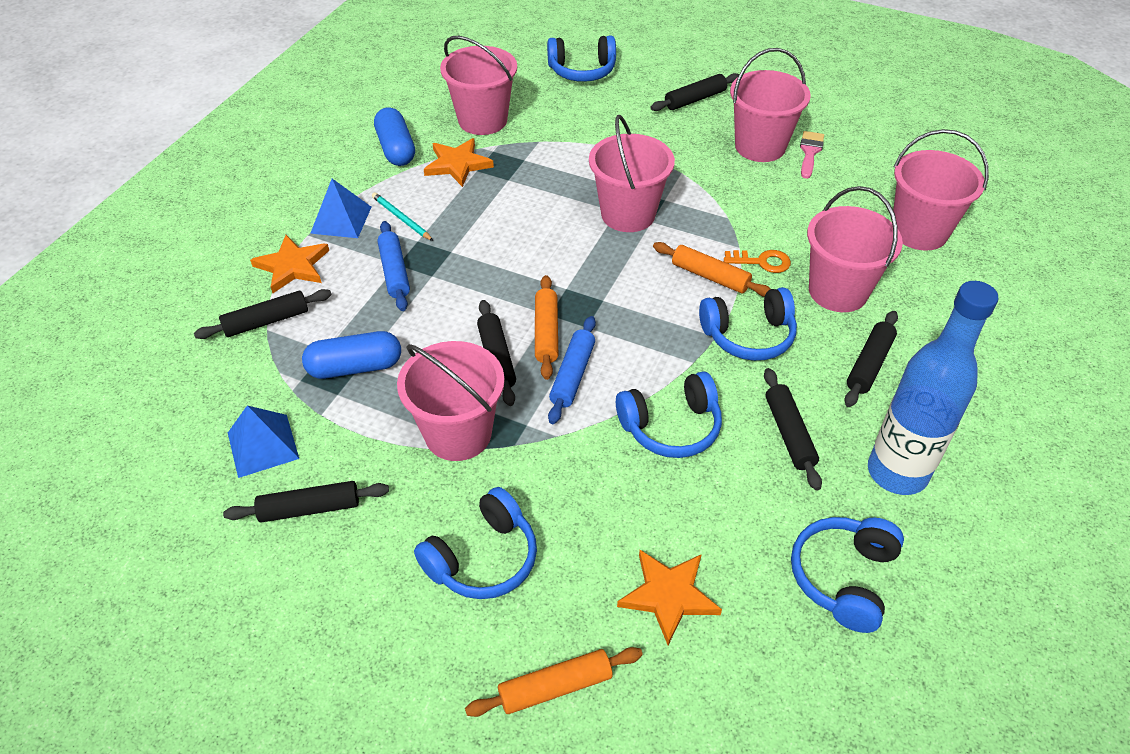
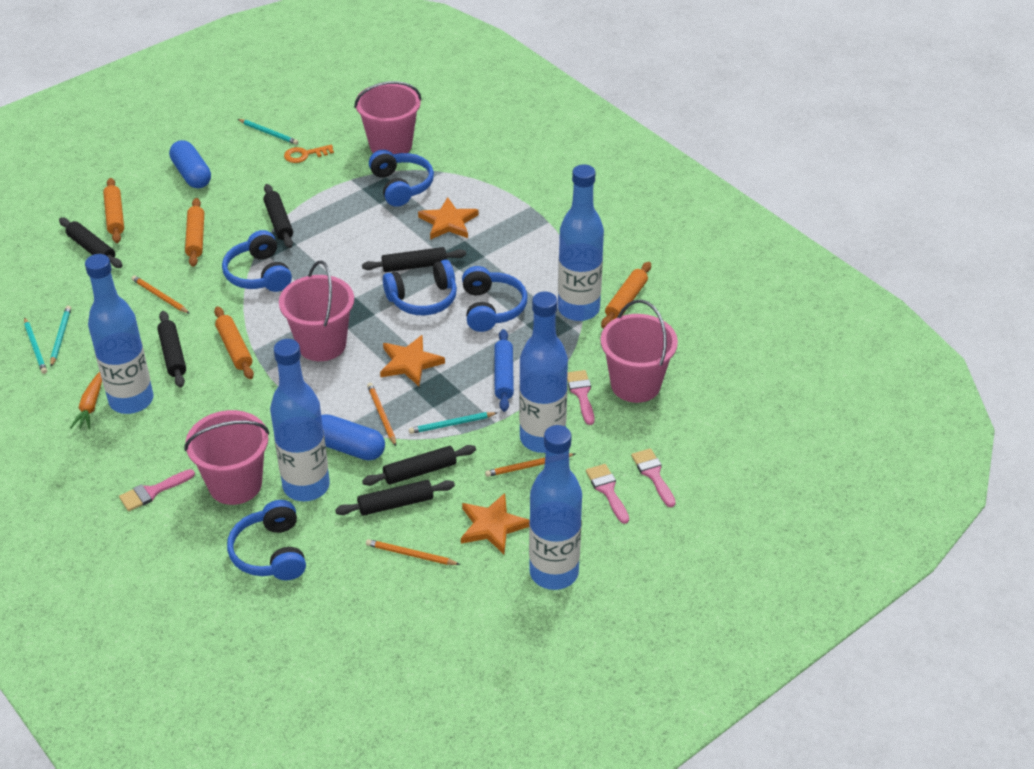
blue bottle: [868,281,999,495] = 1 -> [85,254,154,414] [270,339,330,501] [519,291,568,453] [529,425,582,590] [558,164,604,321] = 5
blue pyramid: [228,406,299,478] [310,179,371,238] = 2 -> none = 0
blue rolling pin: [378,221,410,311] [548,316,596,424] = 2 -> [494,329,514,412] = 1
orange carrot: none = 0 -> [70,372,102,429] = 1
orange pencil: none = 0 -> [132,275,190,314] [366,539,460,565] [367,383,396,446] [485,453,575,477] = 4
orange rolling pin: [465,647,643,717] [535,275,558,380] [653,242,770,297] = 3 -> [103,178,124,243] [185,198,204,267] [214,307,254,379] [601,262,651,328] = 4
pink brush: [800,131,824,179] = 1 -> [119,469,195,511] [567,370,595,425] [586,464,629,524] [631,448,676,507] = 4
pink bucket: [397,341,505,461] [440,36,517,135] [589,115,675,232] [730,48,811,162] [807,186,903,312] [893,129,989,251] = 6 -> [184,410,270,505] [279,261,354,361] [354,81,422,154] [601,300,678,403] = 4
turquoise pencil: [372,192,433,241] = 1 -> [24,317,47,374] [50,306,71,367] [238,119,298,145] [409,412,497,434] = 4

